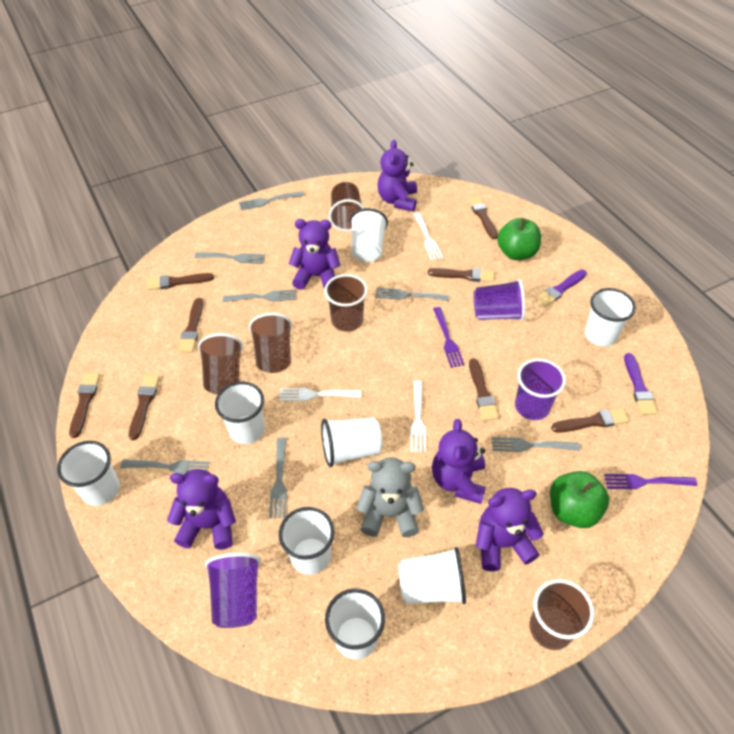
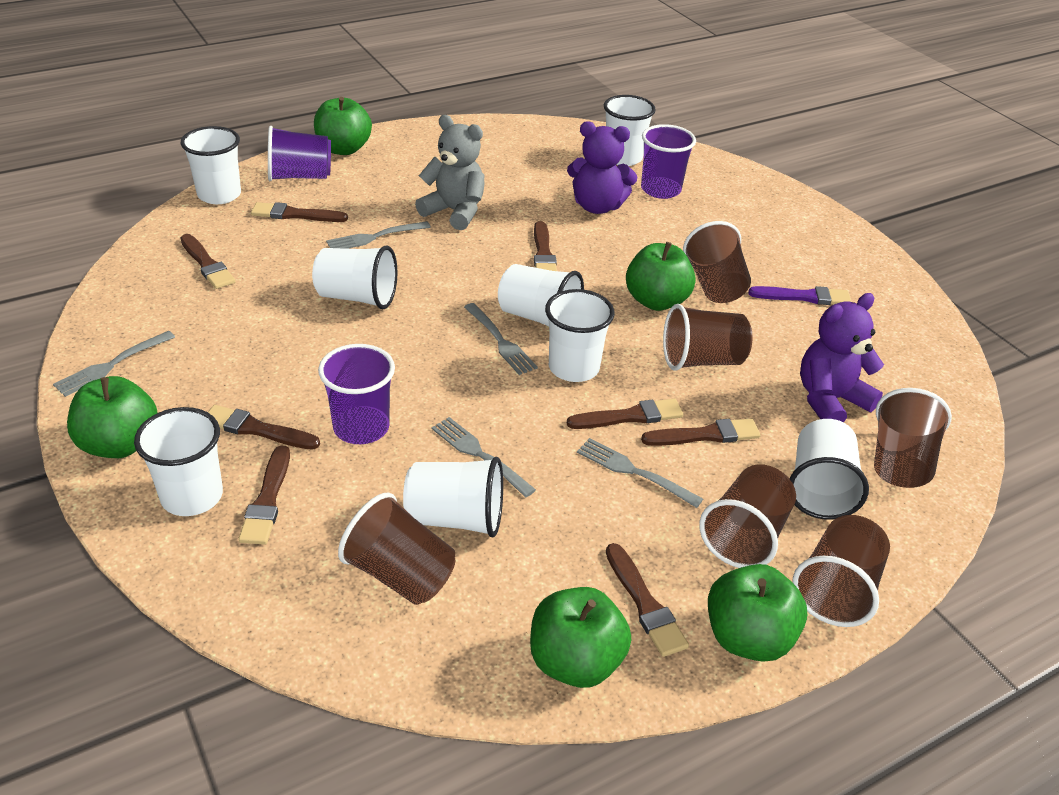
brown cup: [198,333,243,395] [249,313,292,373] [324,274,368,332] [329,182,365,232] [529,579,594,650] = 5 -> [338,492,456,605] [663,304,753,371] [683,221,751,303] [699,464,796,568] [792,515,890,627] [874,388,952,488] = 6
green apple: [497,218,541,260] [550,471,609,528] = 2 -> [67,376,158,458] [314,97,372,155] [530,587,631,688] [626,242,696,311] [708,564,807,662] = 5
grey fork: [120,460,210,475] [195,252,265,264] [223,289,297,302] [239,191,304,210] [269,438,287,518] [375,287,449,301] [492,437,580,452] = 7 -> [53,331,175,397] [326,221,431,249] [432,417,536,497] [464,303,538,375] [577,438,703,508] = 5
purple brush: [536,270,587,307] [624,353,657,415] = 2 -> [748,286,852,305] = 1
purple fork: [433,307,464,368] [604,474,697,489] = 2 -> none = 0
purple teddy bear: [167,469,236,549] [289,219,341,290] [377,140,417,211] [432,419,486,504] [476,488,544,571] = 5 -> [567,121,637,214] [800,293,884,422] = 2
white fork: [279,388,361,401] [410,380,426,452] [413,212,443,260] = 3 -> none = 0

